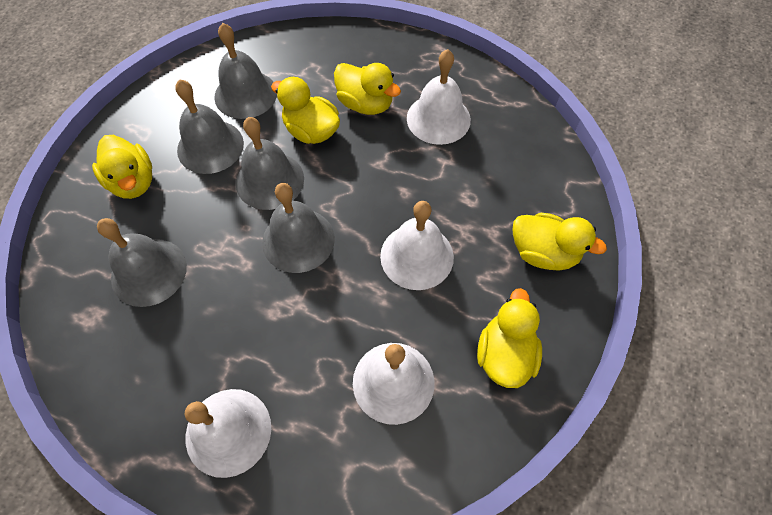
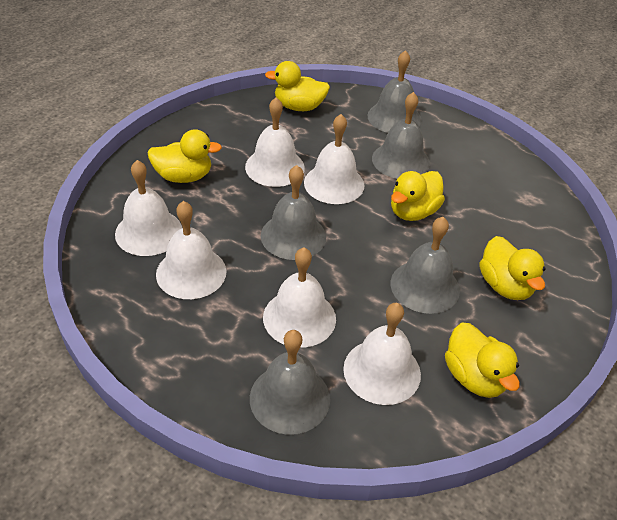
white bell: [185,389,271,478] [353,343,434,425] [380,201,454,290] [407,49,471,145] = 4 -> [115,160,182,256] [156,201,227,299] [245,97,305,187] [263,248,336,348] [304,114,365,204] [343,303,421,405] = 6

